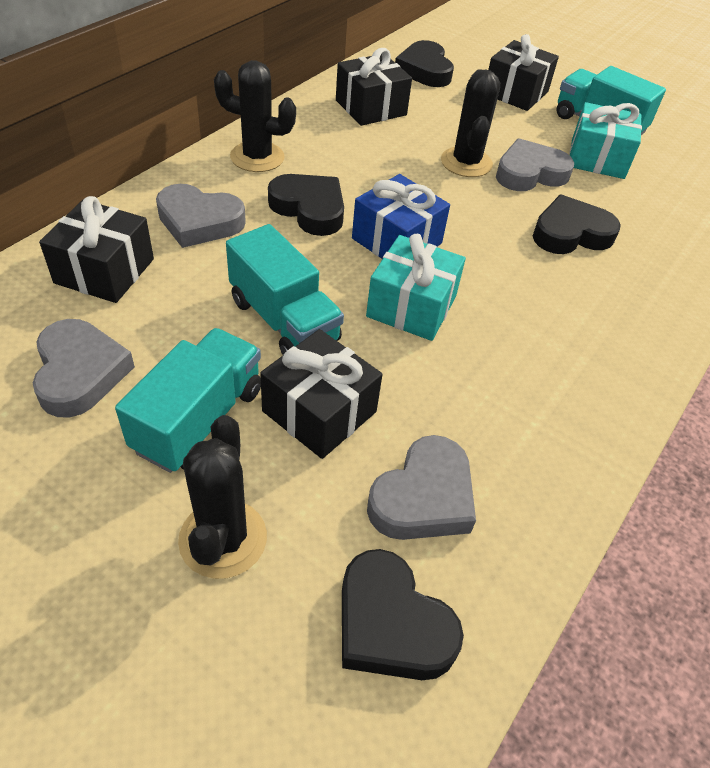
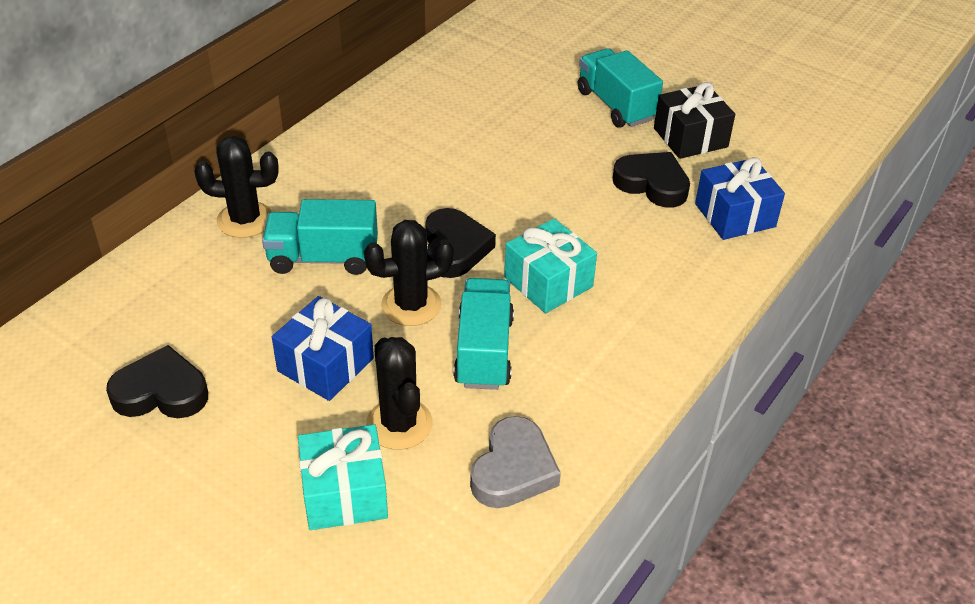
black gift: [39,196,154,303] [260,329,383,459] [336,48,412,126] [488,34,559,111] = 4 -> [654,82,735,159] = 1
black heart: [268,174,344,236] [342,549,464,680] [395,40,454,87] [533,194,621,254] = 4 -> [106,345,208,418] [425,208,496,278] [613,152,690,208] = 3
blue gift: [352,174,450,259] = 1 -> [272,296,374,401] [695,157,785,240] = 2
grey heart: [33,319,135,418] [156,184,246,248] [367,435,476,540] [496,138,574,191] = 4 -> [470,416,561,508] = 1

